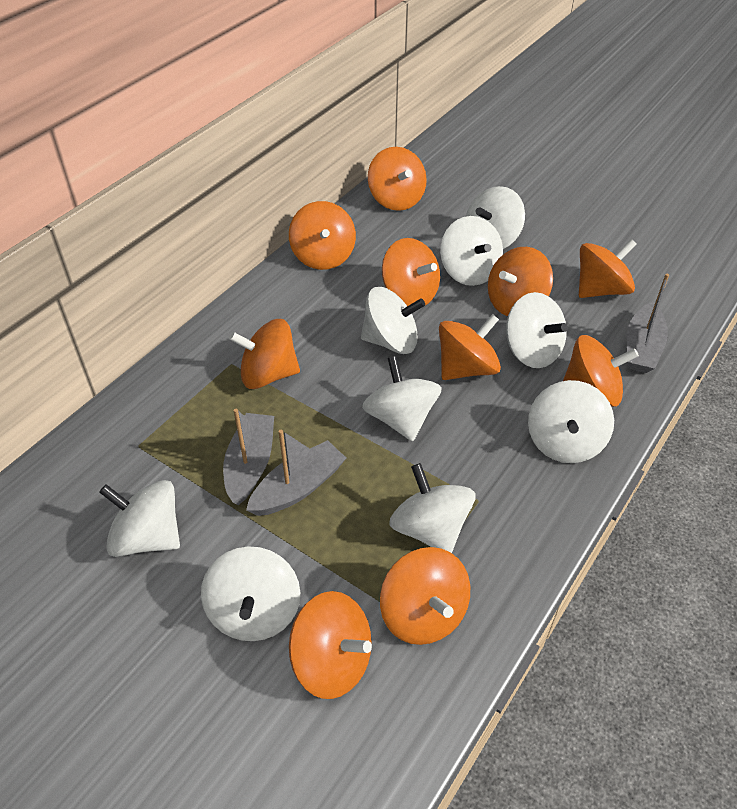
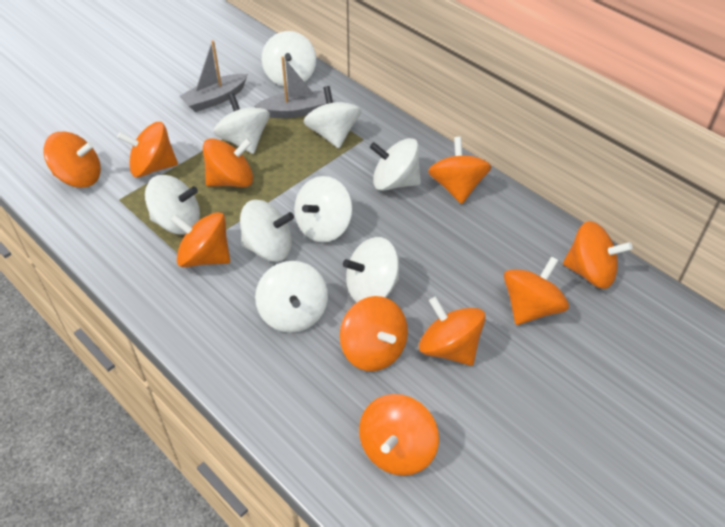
grey boat: [223,409,274,505] [246,430,346,516] [627,274,669,373] = 3 -> [179,40,248,112] [255,56,327,118] = 2

